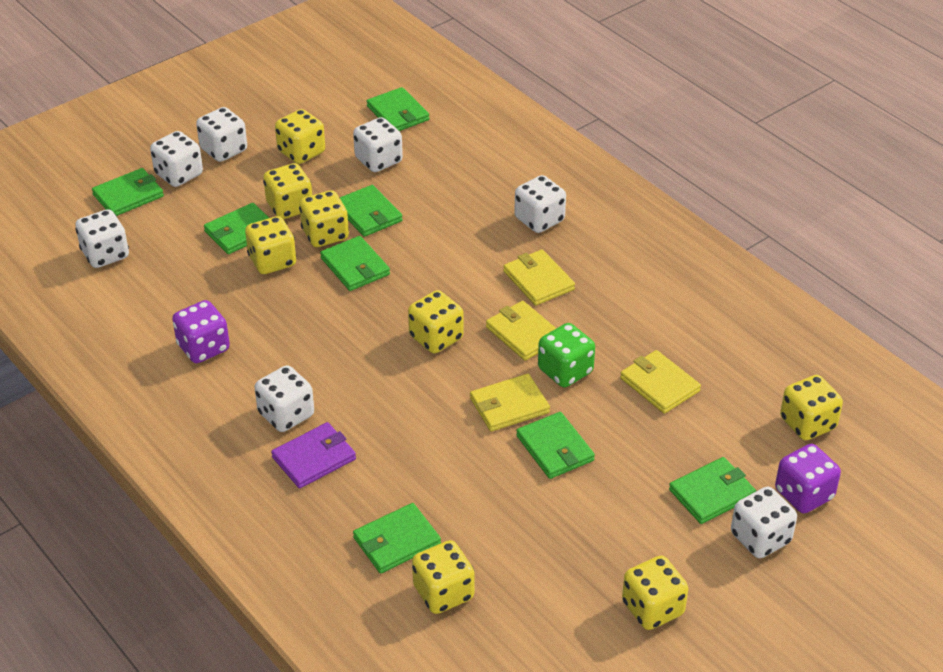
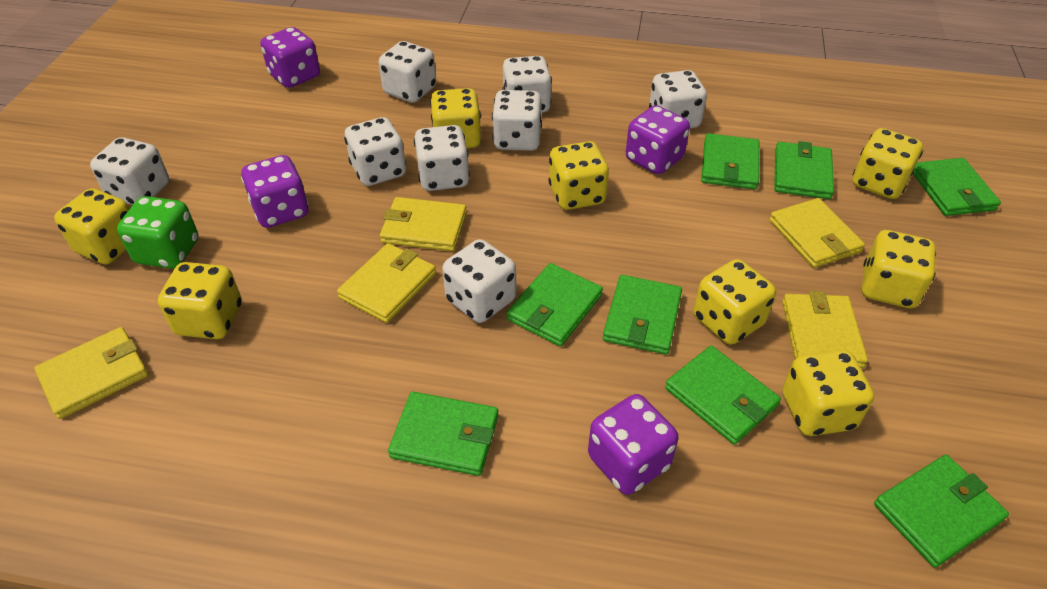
purple dice: [172,300,230,363] [775,444,841,513] = 2 -> [241,155,309,228] [261,27,320,88] [588,394,679,495] [626,105,690,174] = 4
purple wallet: [271,422,356,489] = 1 -> none = 0
white dice: [75,209,129,268] [150,131,203,187] [196,107,247,162] [255,365,314,432] [353,117,403,172] [514,175,566,233] [731,487,797,558] = 7 -> [90,137,169,205] [344,117,406,186] [379,41,436,103] [414,125,470,191] [442,239,516,323] [492,90,542,151] [502,56,552,113] [649,70,707,128] = 8
yellow wallet: [470,374,550,432] [486,301,556,361] [503,249,575,306] [620,350,701,414] = 4 -> [34,327,148,419] [337,243,436,323] [380,197,467,251] [769,198,865,268] [782,291,868,368] = 5

